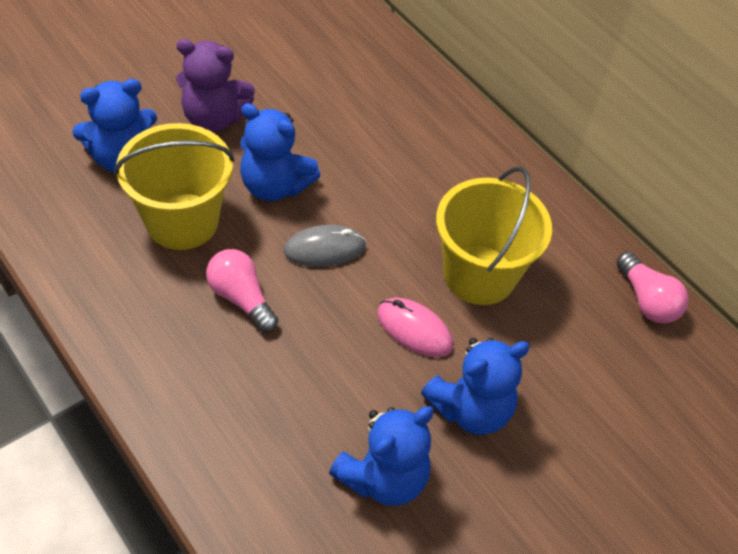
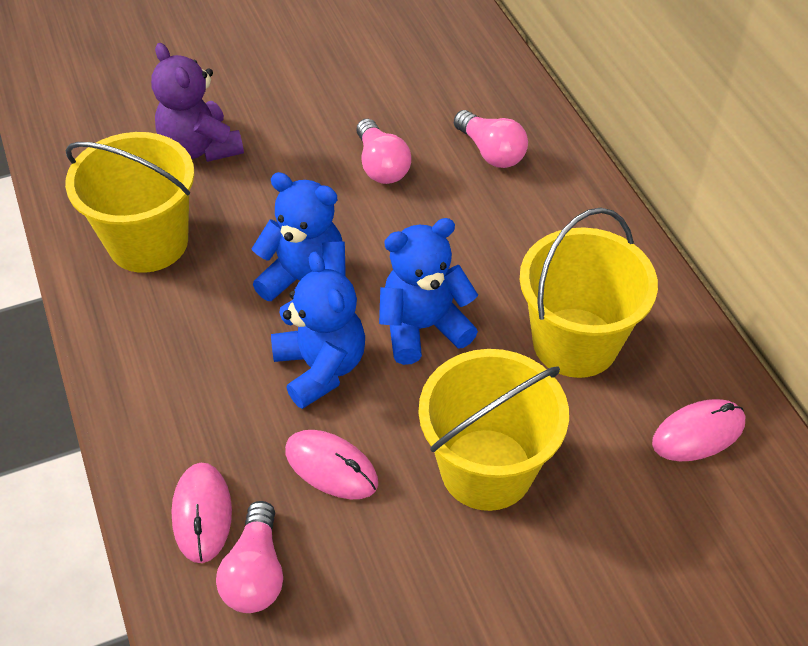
blue teddy bear: [72,79,157,172] [240,103,321,201] [329,406,434,506] [421,338,530,435] = 4 -> [252,172,346,301] [271,252,365,409] [379,218,478,365] = 3
grey mouse: [284,225,366,267] = 1 -> none = 0
pink light bulb: [206,249,278,332] [616,252,688,324] = 2 -> [216,501,283,613] [356,119,411,184] [454,110,528,168] = 3
pink mouse: [377,298,453,357] = 1 -> [171,463,232,563] [285,430,378,499] [652,399,745,461] = 3
yellow bucket: [114,123,235,250] [436,166,552,305] = 2 -> [65,132,194,273] [419,349,569,511] [520,207,658,378] = 3

